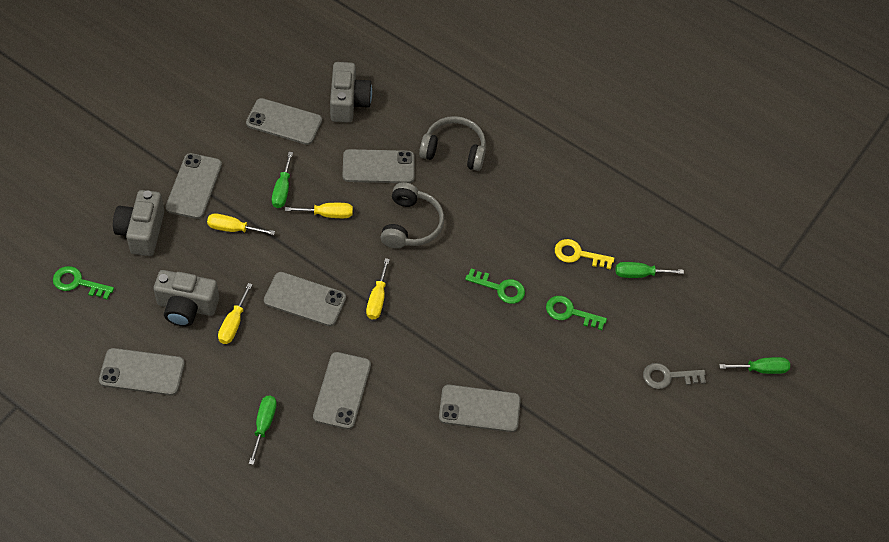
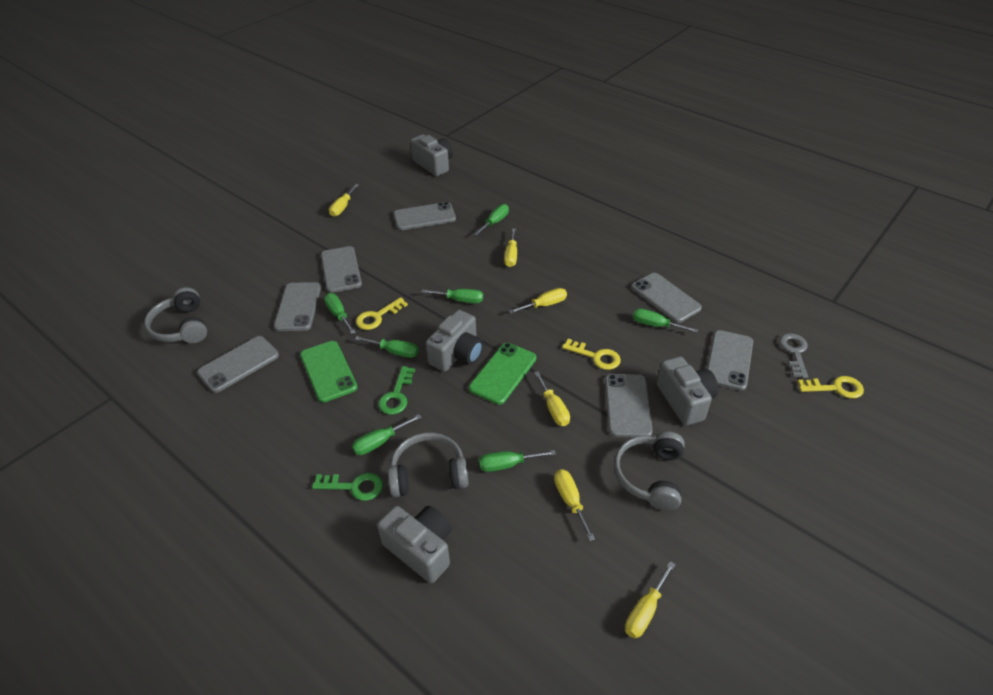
green key: [53,266,114,300] [465,268,525,304] [546,296,607,330] = 3 -> [312,473,383,501] [378,366,415,415] = 2
green phone: none = 0 -> [300,341,358,402] [469,343,536,405] = 2
green screwdriver: [249,396,277,465] [272,152,293,208] [616,262,684,278] [719,357,790,374] = 4 -> [324,293,356,334] [352,414,422,455] [355,336,419,358] [421,289,483,303] [474,204,509,236] [479,450,556,472] [633,308,698,333] = 7
grey camera: [113,190,165,256] [154,270,219,327] [330,62,372,123] = 3 -> [377,506,451,583] [411,134,453,176] [426,310,483,372] [656,356,718,426] = 4
grey headphones: [381,182,444,249] [419,116,486,171] = 2 -> [144,287,207,343] [388,432,469,497] [614,431,685,511] = 3
yellow key: [555,239,614,270] = 1 -> [356,297,408,330] [562,339,621,370] [798,376,864,398] = 3
yellow screwdriver: [207,213,275,235] [218,283,253,344] [285,203,353,218] [366,258,390,319] = 4 -> [329,184,359,217] [504,228,517,267] [509,288,567,313] [534,371,570,426] [554,469,595,541] [625,561,675,638] = 6

